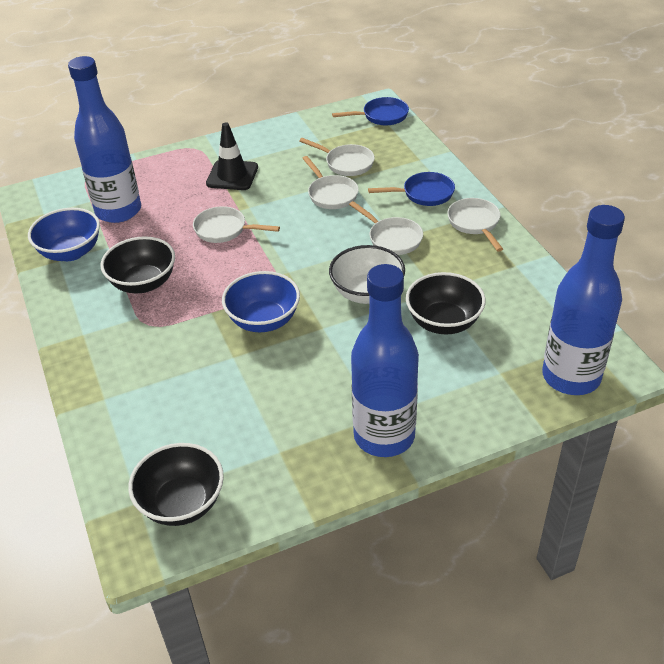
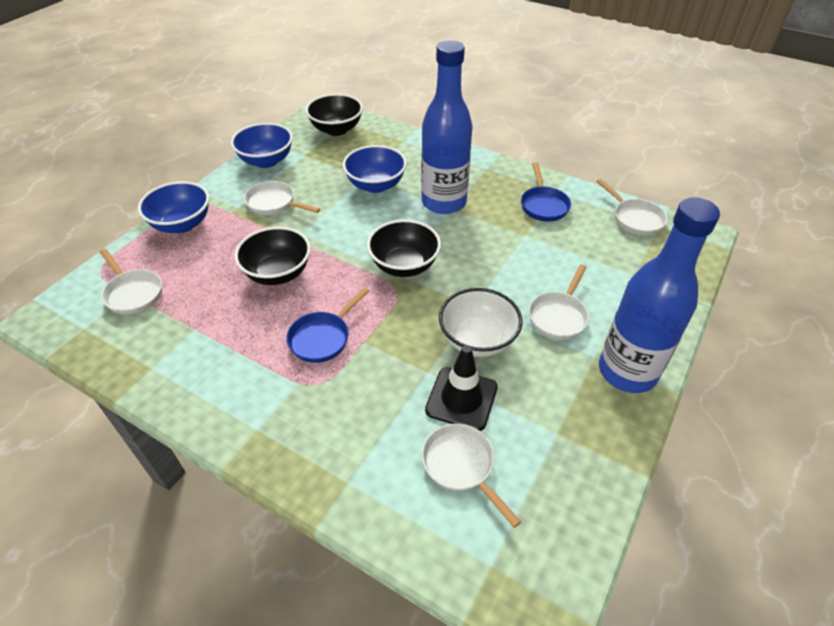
blue bottle: [68,56,141,223] [351,264,419,457] [542,205,625,395] = 3 -> [421,40,472,214] [599,197,720,393] = 2
blue bowl: [28,208,100,261] [222,271,300,332] = 2 -> [138,181,209,233] [231,123,293,168] [343,145,407,193] = 3

